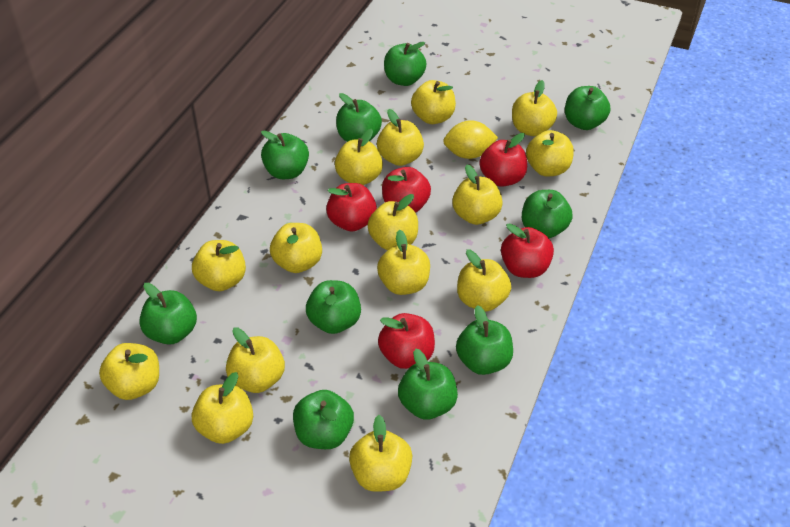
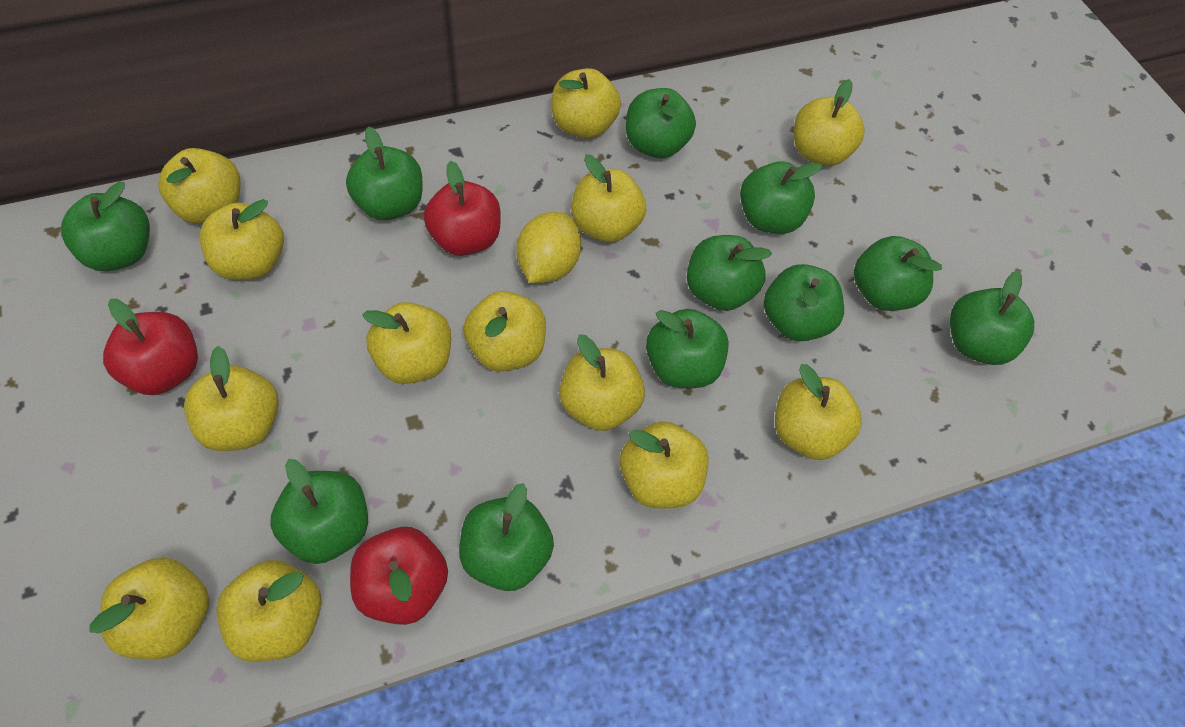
green apple: [139,283,197,345] [261,131,309,179] [293,390,354,449] [306,280,361,334] [336,93,382,142] [384,42,427,86] [398,348,458,420] [456,305,513,375] [522,190,573,238] [565,86,610,130] = 10 -> [61,182,150,271] [270,459,368,564] [346,126,423,220] [459,483,554,591] [626,88,696,158] [646,309,729,388] [687,235,772,311] [740,161,822,234] [764,264,844,341] [854,236,942,311] [950,271,1034,365] = 11
red apple: [326,183,377,232] [378,313,435,369] [382,167,431,213] [479,133,527,187] [501,223,554,278] = 5 -> [103,299,198,395] [350,527,448,625] [424,161,501,256] = 3
yellow apple: [99,343,159,400] [192,240,246,291] [192,372,253,444] [226,327,285,393] [270,223,322,273] [335,129,383,185] [349,415,413,492] [368,194,418,250] [377,109,424,166] [377,229,430,295] [411,80,456,124] [452,165,503,225] [457,249,511,312] [512,80,557,136] [526,130,574,177] = 15 -> [89,557,209,659] [158,148,241,224] [184,346,279,451] [199,199,284,280] [216,560,321,662] [362,302,451,384] [463,291,546,372] [552,68,621,139] [559,334,645,431] [571,154,646,243] [620,421,709,509] [775,364,862,460] [794,79,865,166] = 13

